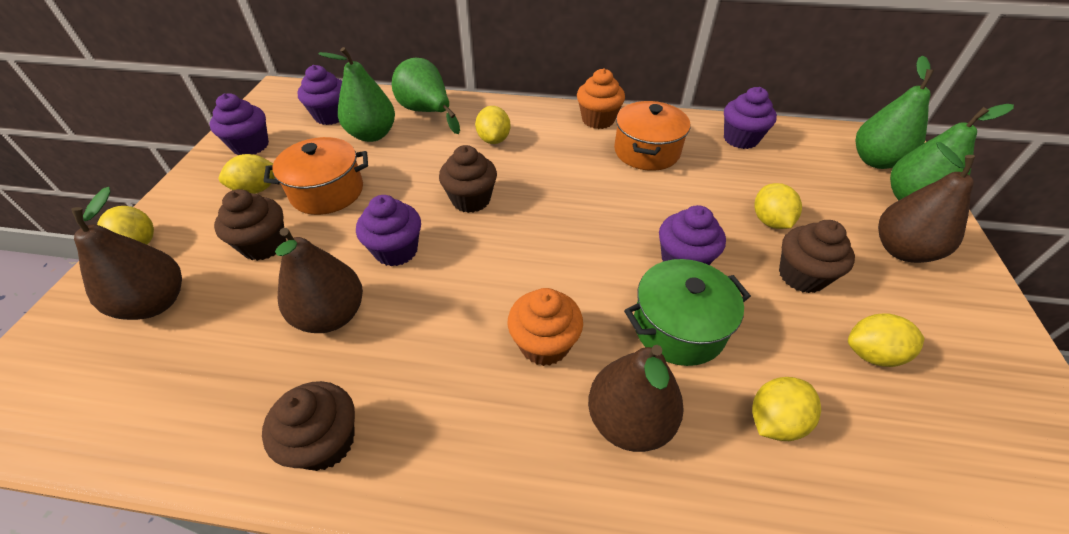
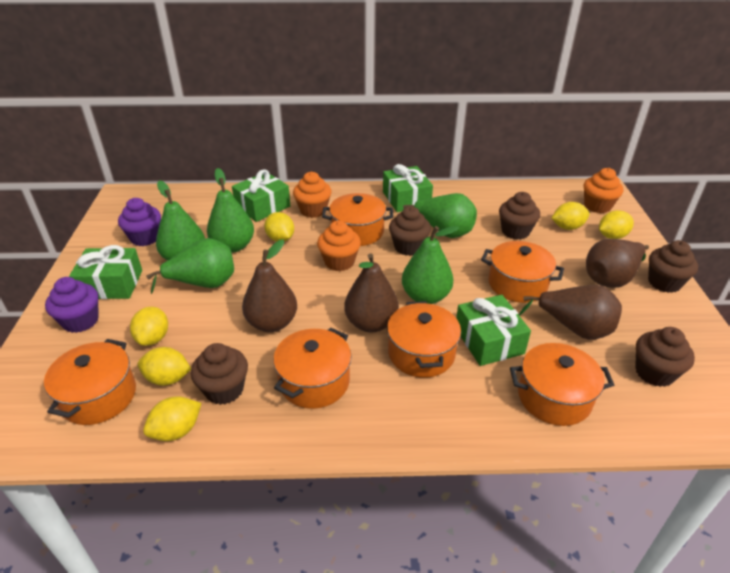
brown cupcake: [214,189,286,261] [262,381,355,471] [439,145,497,213] [779,220,855,293] = 4 -> [191,343,248,405] [389,206,431,256] [499,192,540,240] [635,327,695,387] [648,240,698,293] = 5
green gift: none = 0 -> [69,245,142,299] [232,169,290,222] [383,164,433,212] [456,295,531,366] = 4
green pear: [318,47,395,142] [392,58,460,134] [855,56,934,169] [890,104,1014,200] = 4 -> [146,238,234,294] [156,180,205,261] [207,168,254,253] [402,226,459,304] [403,193,477,238] = 5
green pot: [624,259,751,366] = 1 -> none = 0
orange cupcake: [508,288,583,366] [577,68,625,129] = 2 -> [293,172,332,218] [317,221,361,271] [584,168,623,213] = 3
orange pot: [264,137,368,215] [614,101,690,171] = 2 -> [44,339,136,425] [273,327,352,409] [322,193,393,246] [387,301,461,378] [481,241,564,303] [510,343,614,426] = 6
purple cupcake: [209,93,269,155] [297,65,342,125] [356,195,421,266] [659,205,726,265] [724,87,777,149] = 5 -> [45,277,99,333] [118,198,161,246] = 2

